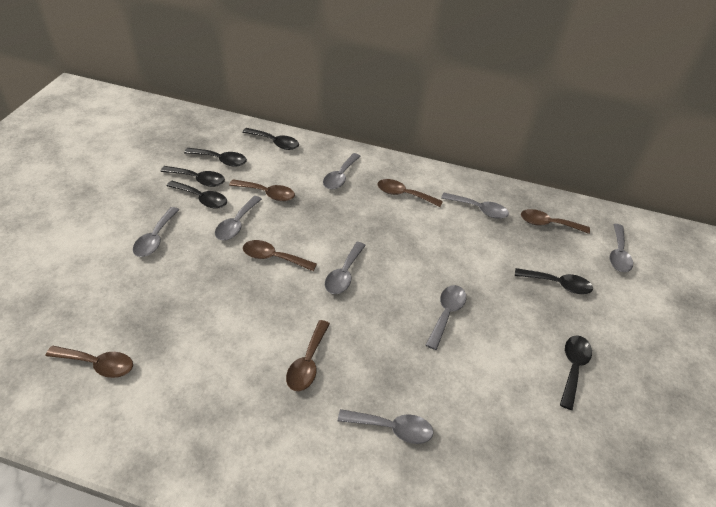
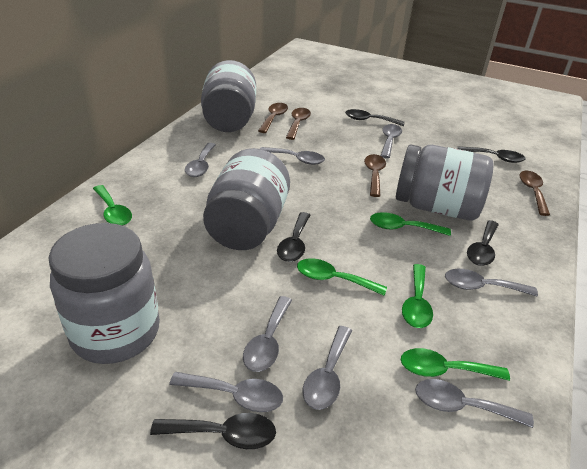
black spoon: [161,166,225,187] [167,181,227,209] [184,148,247,166] [242,128,299,150] [515,268,593,294] [560,335,592,410] = 6 -> [150,413,276,449] [277,212,310,262] [345,109,405,126] [457,146,526,163] [467,220,499,266] = 5
brown spoon: [46,346,133,378] [229,179,295,201] [243,240,317,271] [286,320,330,391] [377,179,443,207] [521,209,590,234] = 6 -> [258,103,288,133] [286,108,311,140] [364,154,386,197] [519,171,550,216] = 4
green spoon: none = 0 -> [93,185,132,226] [297,258,387,296] [370,212,451,236] [401,348,510,381] [402,264,433,328] = 5
grey jar: none = 0 -> [48,223,160,364] [201,60,256,132] [203,148,290,250] [396,145,493,221] = 4

